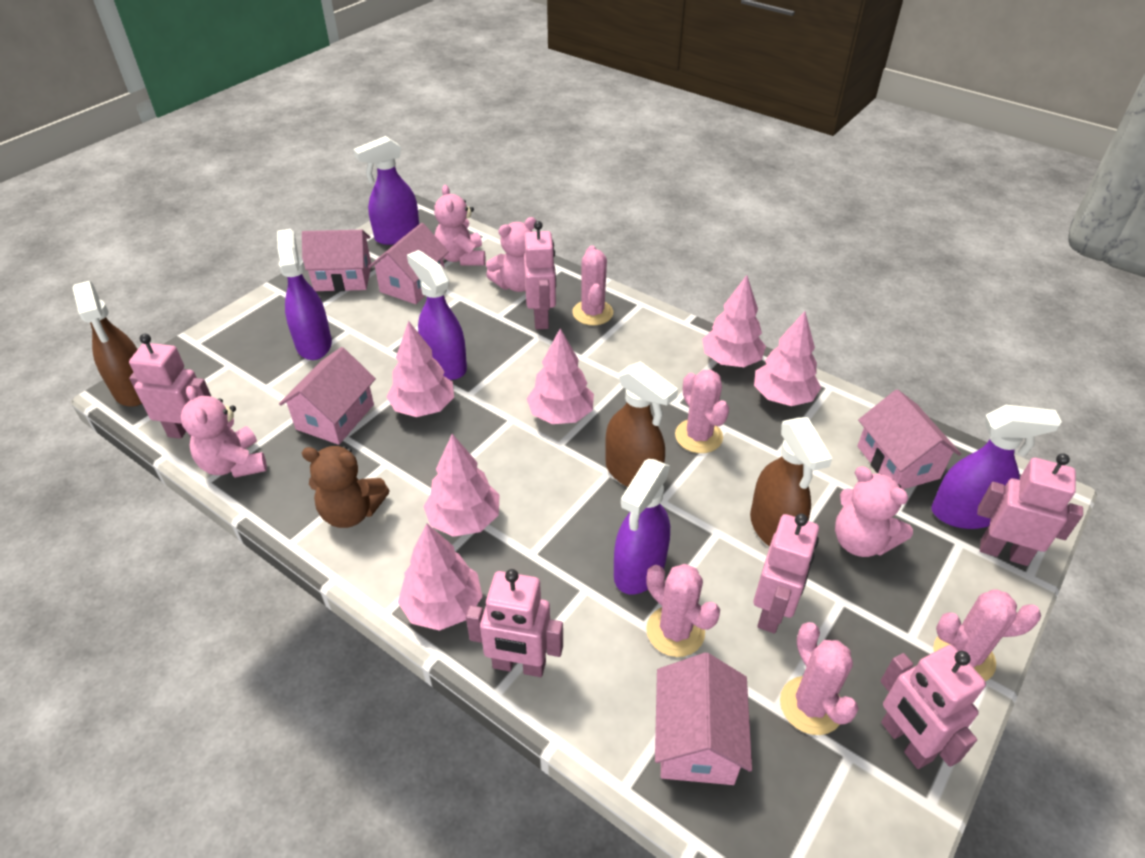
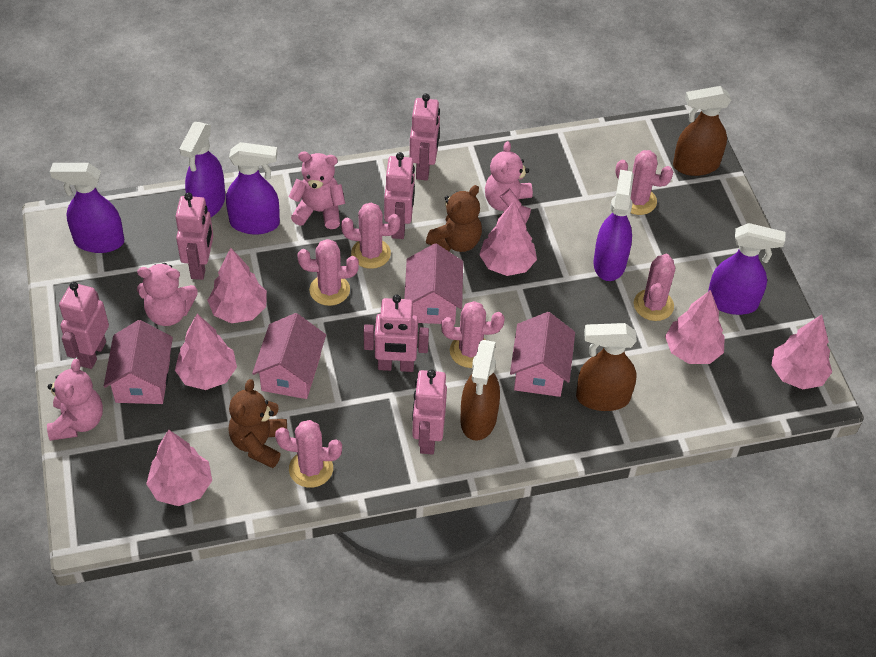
brown teddy bear: [302,446,390,528] = 1 -> [228,379,287,468] [426,185,482,252] = 2
pink cactus: [572,245,613,325] [646,564,720,657] [675,370,729,453] [780,622,859,735] [933,589,1041,681] = 5 -> [275,420,342,488] [298,239,359,306] [341,203,400,269] [441,301,504,368] [615,150,673,215] [634,254,675,321] = 6
pink house: [279,347,376,445] [302,230,371,291] [368,223,449,304] [655,653,752,785] [857,389,961,489] = 5 -> [104,320,173,404] [252,313,326,399] [404,243,463,324] [510,312,575,397] = 4

